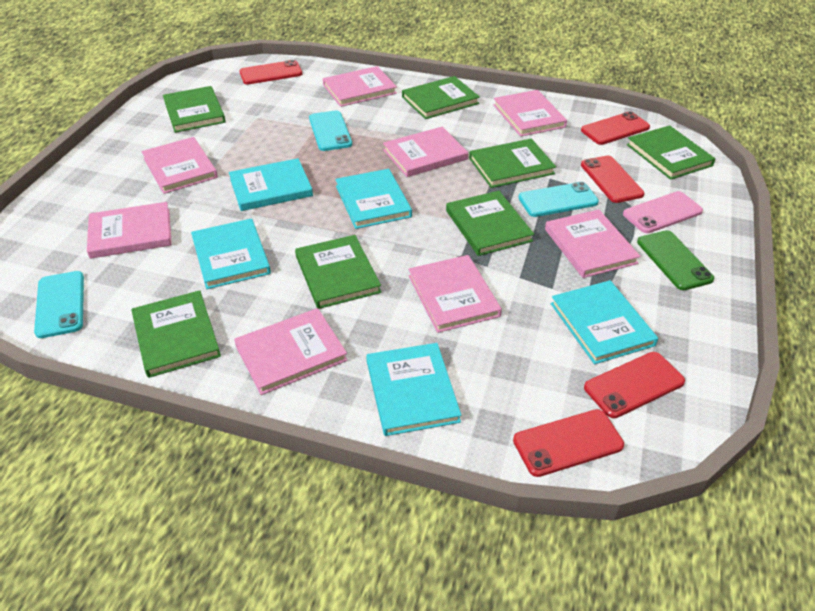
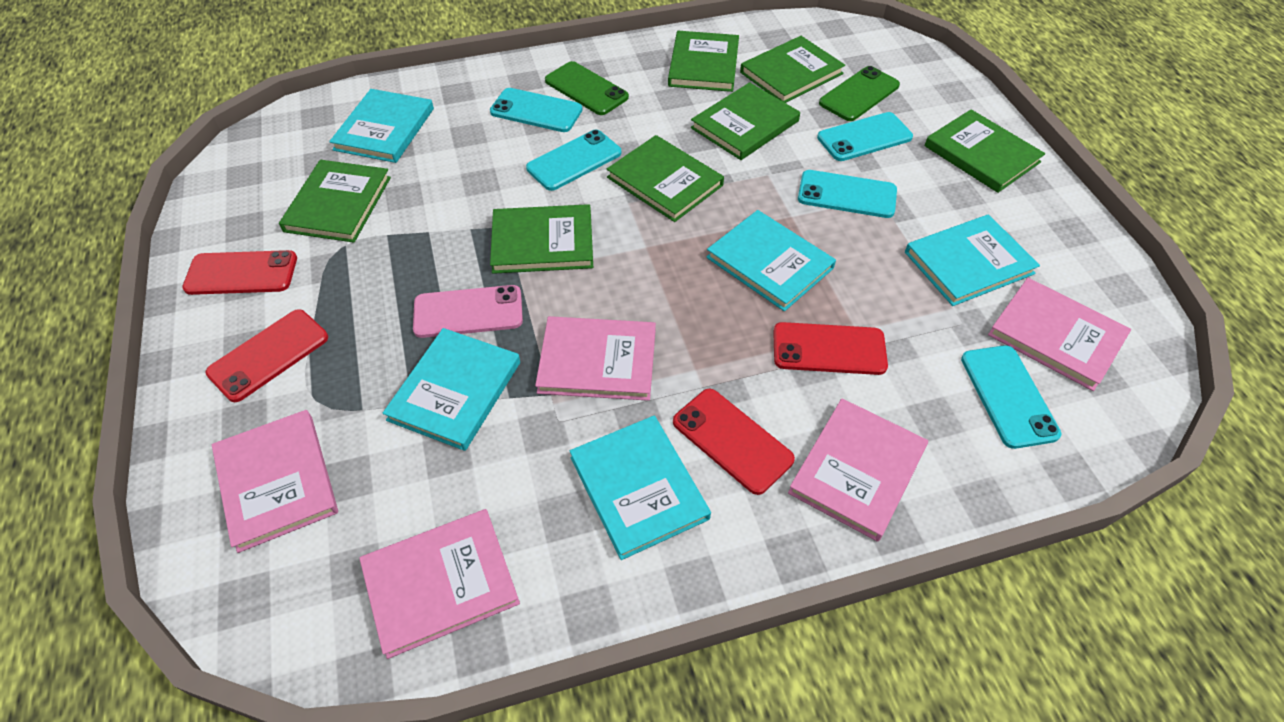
green phone: [637,230,714,290] = 1 -> [545,61,629,115] [819,66,900,121] = 2
pink book: [87,202,172,259] [142,137,218,194] [234,308,348,395] [323,66,397,107] [383,127,468,177] [409,255,502,333] [493,90,567,137] [545,210,640,278] = 8 -> [212,410,338,553] [359,509,520,659] [535,316,656,401] [788,398,928,542] [988,278,1131,391] = 5
red phone: [239,60,302,85] [513,409,624,477] [581,111,650,145] [581,156,645,203] [584,352,685,418] = 5 -> [182,250,297,295] [205,309,328,402] [673,389,795,495] [773,322,888,375] = 4
turquoise phone: [34,271,84,338] [309,111,352,151] [518,182,599,217] = 3 -> [490,88,582,132] [526,130,621,191] [798,170,897,218] [817,112,913,161] [961,345,1061,449] = 5

